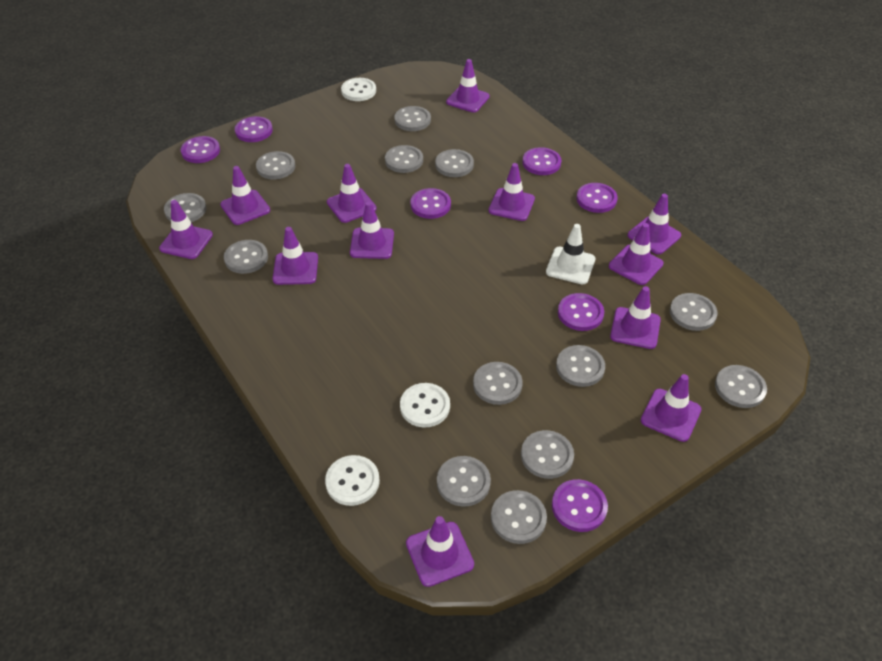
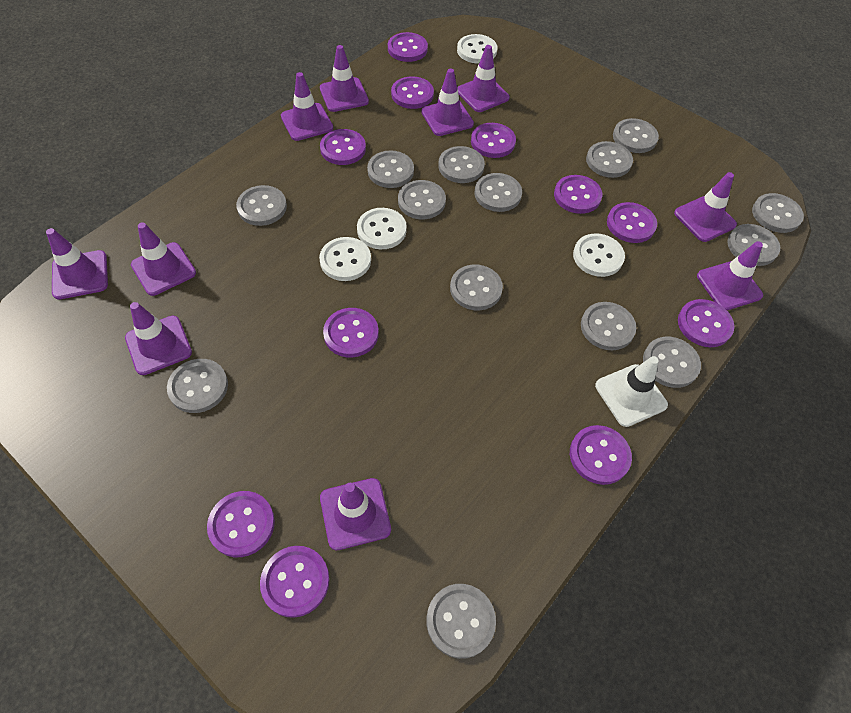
grey button: [164,193,206,222] [224,240,268,274] [256,151,295,179] [385,145,423,173] [394,106,431,131] [435,149,474,177] [437,456,491,507] [473,362,523,405] [491,490,547,544] [521,430,574,479] [556,345,605,387] [670,293,718,331] [715,365,767,408] = 13 -> [167,359,228,413] [236,185,287,226] [367,150,414,188] [398,180,446,219] [426,584,496,659] [438,146,485,183] [450,265,503,310] [474,173,522,212] [581,302,636,350] [586,141,633,178] [613,118,659,153] [643,337,701,388] [727,224,780,266] [752,193,804,233] = 14
purple button: [181,136,220,163] [235,116,273,142] [411,188,451,219] [522,147,561,175] [552,479,608,532] [558,293,604,331] [576,183,618,213] = 7 -> [207,491,275,557] [260,546,329,618] [320,129,366,165] [323,308,379,357] [388,32,428,62] [391,76,434,109] [471,123,516,158] [554,175,602,214] [570,425,632,485] [607,202,657,243] [678,299,734,347] = 11
purple traffic cone: [159,200,213,259] [220,166,270,225] [273,227,318,285] [327,164,377,223] [350,202,394,259] [406,516,474,587] [446,59,490,113] [489,163,535,221] [609,223,663,285] [610,286,661,349] [627,194,681,254] [641,374,701,442] = 12 -> [46,228,108,299] [125,302,192,375] [131,222,196,296] [281,72,333,141] [320,45,369,112] [320,478,391,550] [421,68,474,136] [457,45,510,112] [674,172,737,242] [697,241,763,310] = 10
white button: [325,455,380,506] [341,78,376,101] [400,383,450,427] = 3 -> [319,237,371,281] [357,208,407,249] [457,34,497,64] [573,233,625,277] = 4

